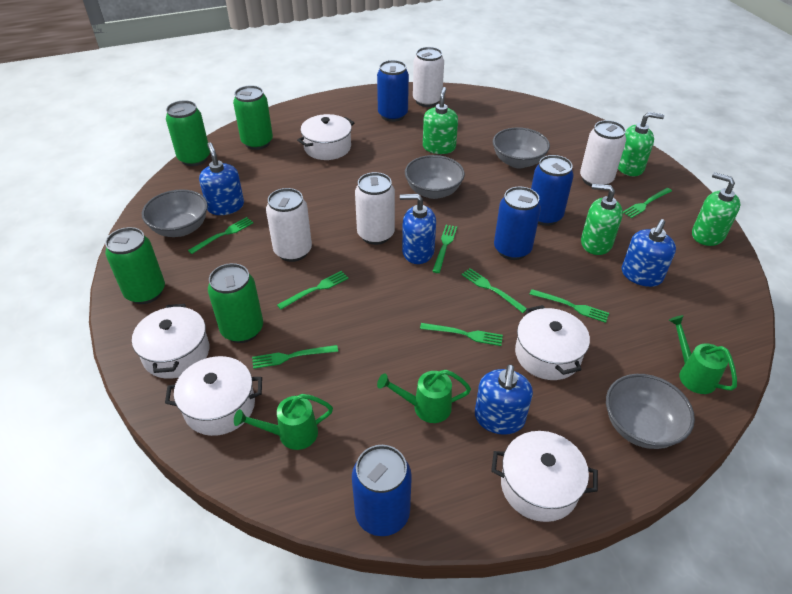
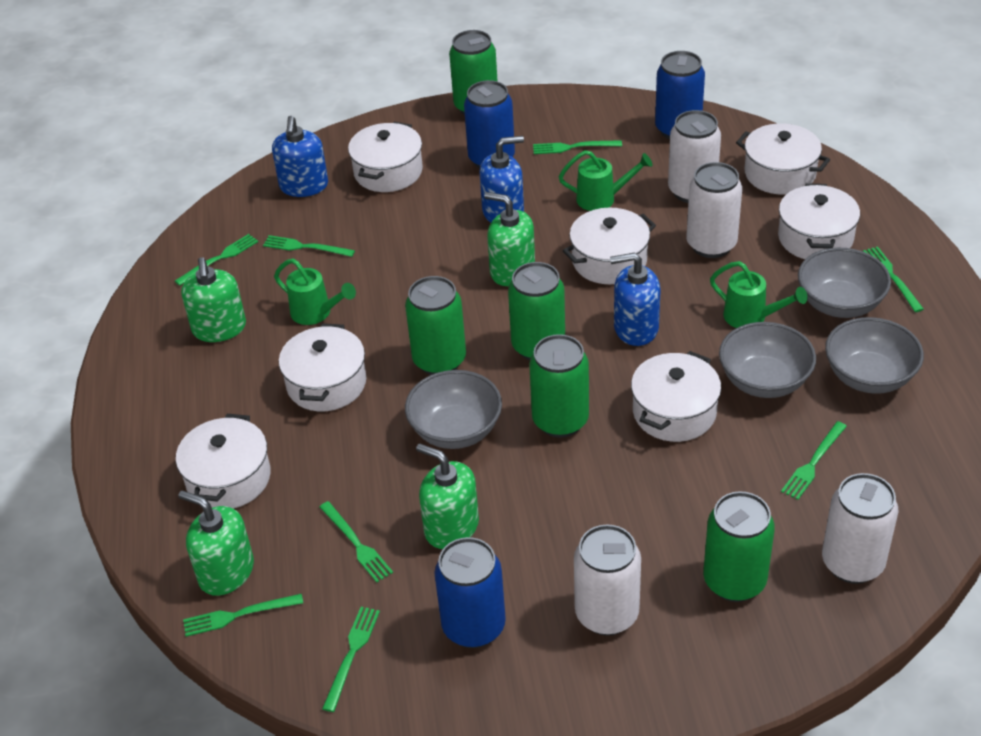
blue can: [352,445,412,536] [377,60,409,122] [494,187,541,260] [531,155,574,226] = 4 -> [434,537,506,648] [464,80,515,169] [655,51,705,139] = 3
blue soap dispenser: [199,142,244,215] [400,194,436,264] [475,364,533,435] [622,219,676,287] = 4 -> [272,116,328,197] [479,136,524,223] [610,253,660,346] = 3
green can: [105,227,165,304] [166,100,210,166] [208,263,263,343] [233,85,273,150] = 4 -> [405,276,466,375] [449,30,497,115] [508,262,565,360] [529,334,589,438] [703,491,775,602] = 5
white pot: [132,304,209,379] [165,356,262,436] [297,114,354,160] [491,431,598,522] [515,305,590,380] = 5 -> [176,414,271,509] [279,323,366,411] [348,122,423,192] [563,208,656,284] [631,351,721,442] [736,123,830,195] [778,184,860,259] = 7

